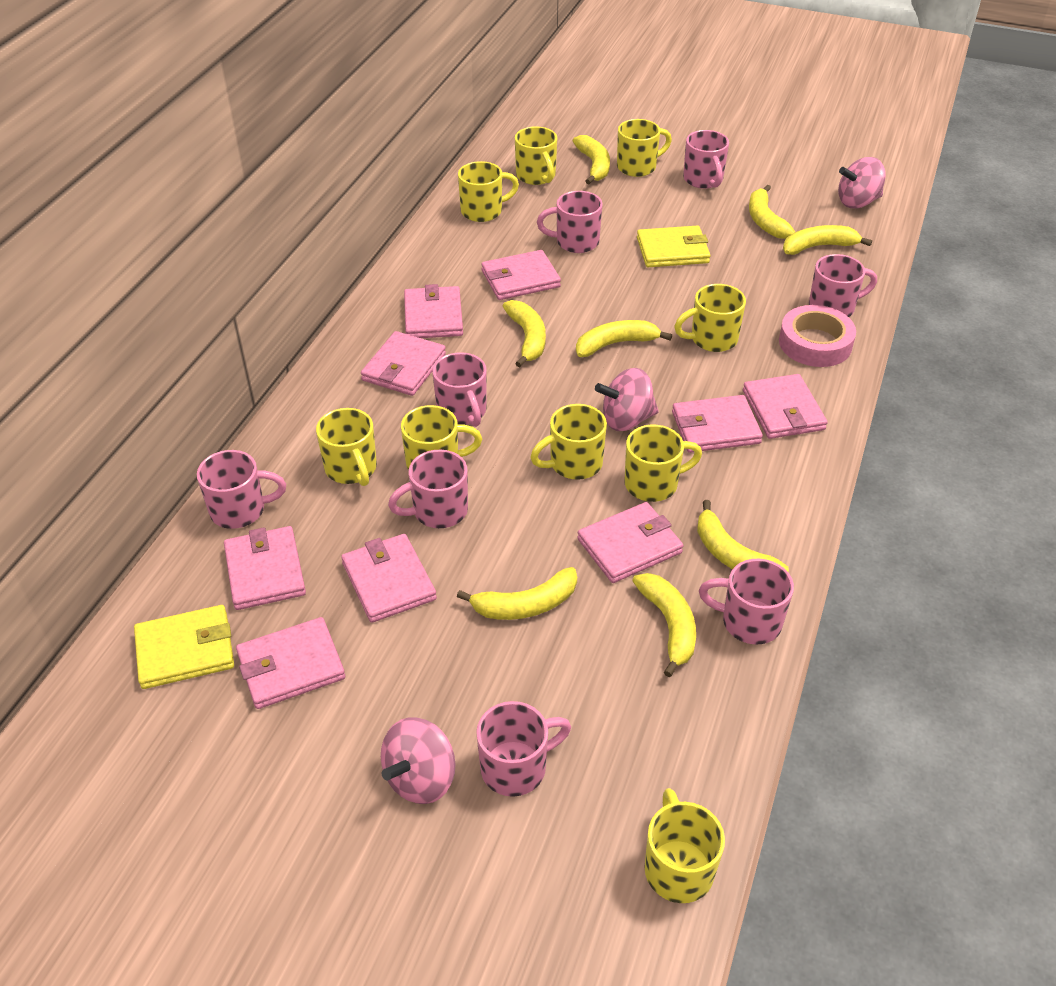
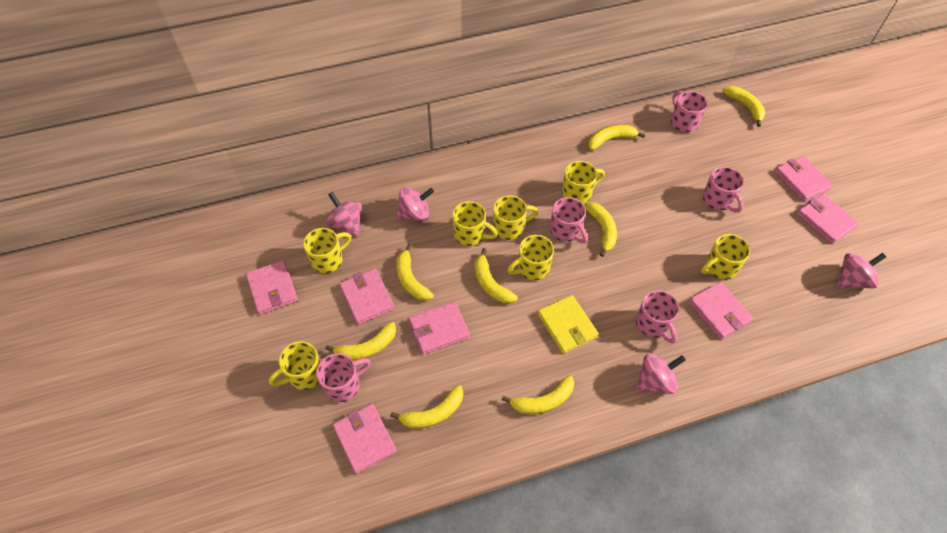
pink mug: [197,450,286,529] [388,450,468,528] [432,352,487,427] [476,701,571,797] [537,191,603,253] [683,130,729,189] [699,559,794,645] [809,254,877,317] = 8 -> [316,353,371,402] [550,197,588,243] [636,290,679,344] [671,91,708,132] [703,167,744,213] = 5
pink spinning top: [381,717,456,804] [595,368,659,431] [838,157,886,208] = 3 -> [326,192,362,236] [396,187,434,221] [636,353,686,394] [836,253,886,289] = 4
pink tape: [779,305,856,367] = 1 -> none = 0
pink wallet: [224,526,306,610] [236,617,345,709] [341,534,437,623] [361,331,446,396] [404,284,463,338] [481,250,561,300] [577,502,683,583] [672,395,763,453] [743,374,828,439] = 9 -> [246,260,298,315] [332,404,397,474] [339,269,395,325] [409,302,470,355] [689,282,754,339] [775,156,833,202] [797,194,859,244] = 7
yellow mug: [316,408,377,486] [401,405,482,470] [458,161,519,222] [515,126,557,185] [530,404,607,480] [617,119,672,177] [625,425,702,502] [645,788,725,903] [674,284,746,352] = 9 -> [269,341,320,390] [303,228,351,273] [452,201,498,246] [493,195,538,240] [507,235,554,280] [562,161,605,203] [701,234,750,280] = 7
yellow wallet: [134,605,234,689] [637,225,711,267] = 2 -> [538,295,599,353] = 1

